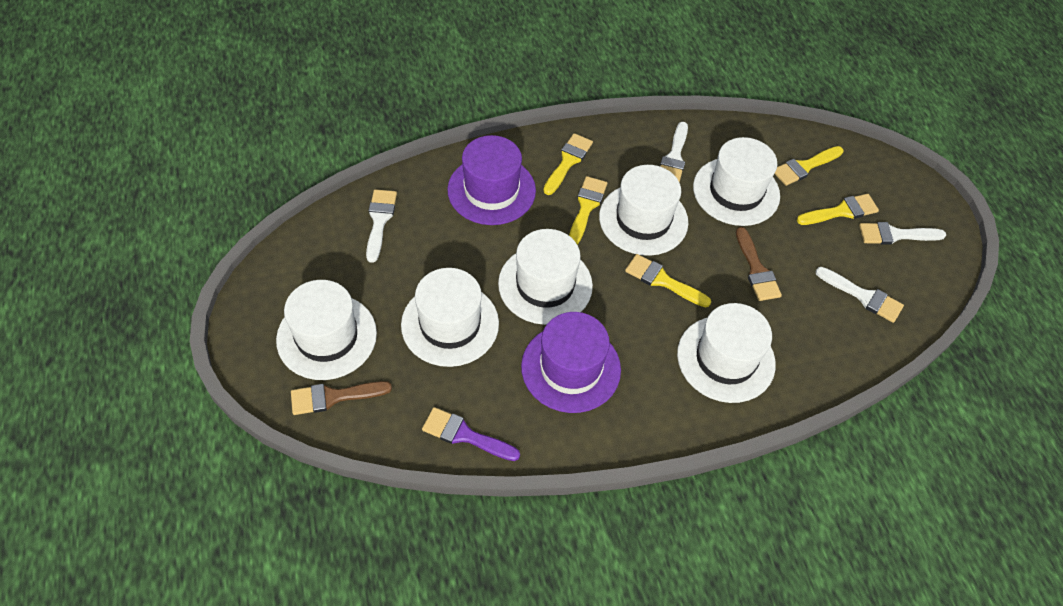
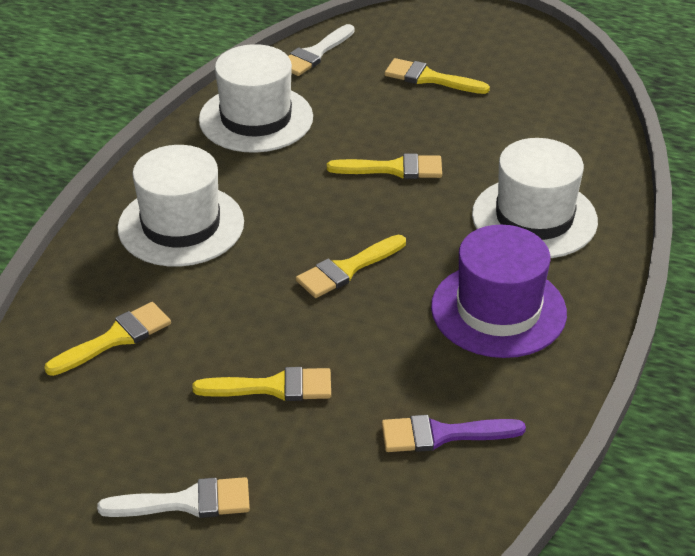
brown brush: [291,381,392,415] [736,227,782,301] = 2 -> none = 0
purple hat: [447,135,536,225] [521,312,621,413] = 2 -> [431,225,567,358] = 1
white brush: [366,189,397,263] [660,122,688,182] [815,267,904,323] [859,222,946,245] = 4 -> [97,477,250,518] [288,24,354,76] = 2
white hat: [276,280,377,380] [401,268,499,367] [498,229,593,325] [599,165,688,256] [677,303,776,403] [693,137,780,226] = 6 -> [117,145,244,267] [199,44,313,153] [472,138,598,258] = 3

